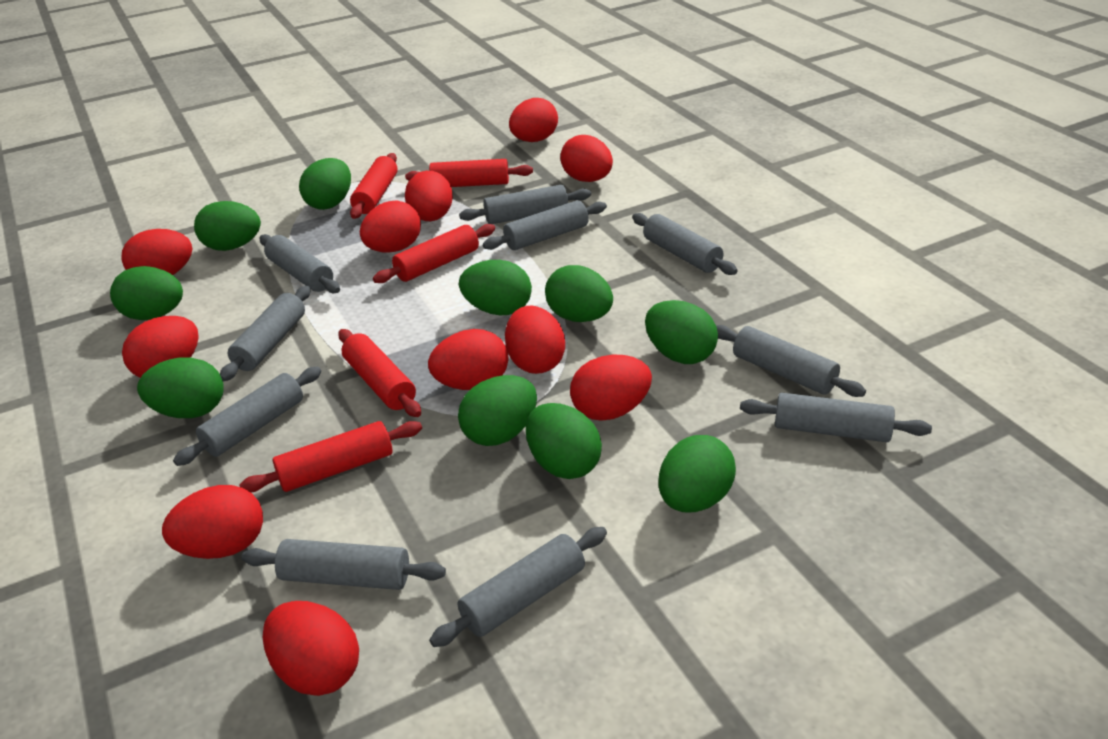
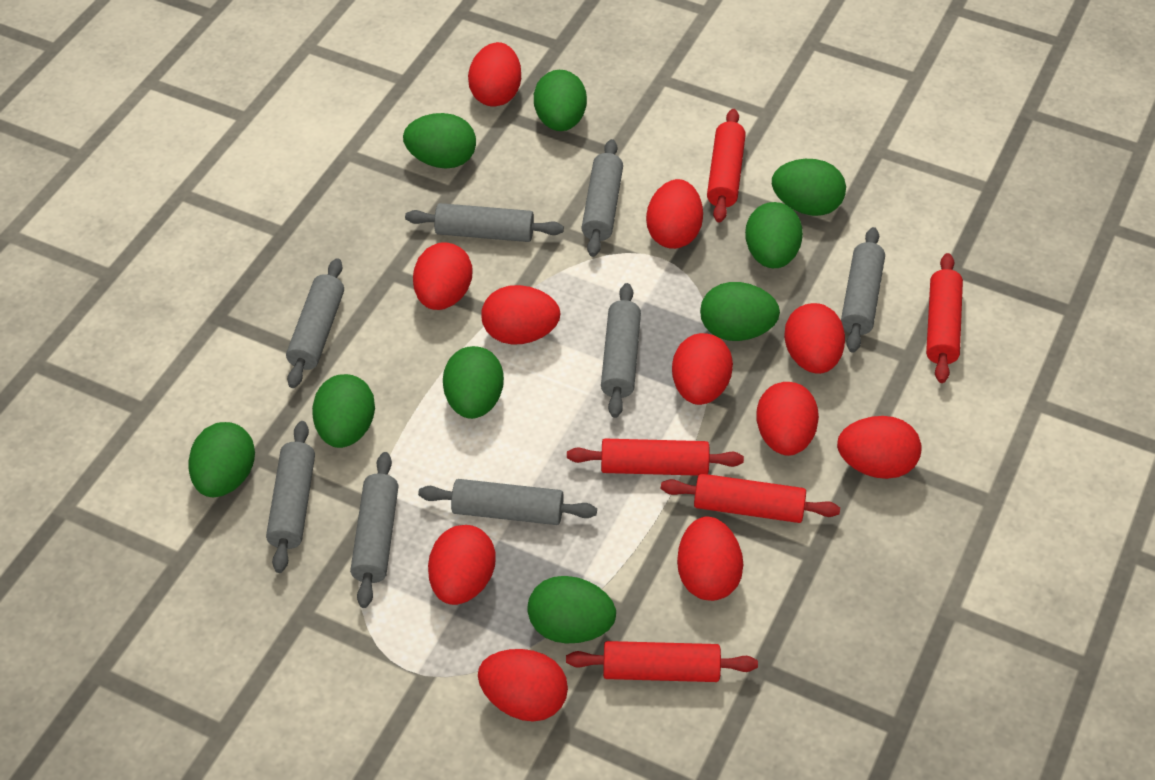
green egg: [110,266,183,320] [137,357,224,418] [194,201,261,251] [299,158,351,210] [458,375,537,446] [459,260,532,316] [526,403,602,479] [545,265,613,322] [645,300,718,364] [659,435,736,512] = 10 -> [188,422,255,497] [312,374,375,448] [403,113,476,169] [443,346,504,419] [527,576,616,643] [534,70,587,131] [700,282,780,341] [745,202,803,268] [772,159,846,216] = 9
grey rolling pin: [173,367,321,466] [220,286,311,381] [241,539,446,590] [260,234,340,293] [429,527,607,647] [459,185,591,224] [483,200,607,250] [632,213,738,275] [716,325,866,397] [740,393,932,442] = 10 -> [266,421,315,573] [286,258,344,388] [350,452,399,608] [405,203,564,242] [418,479,597,525] [581,139,623,257] [601,283,641,418] [841,227,885,353] = 8

